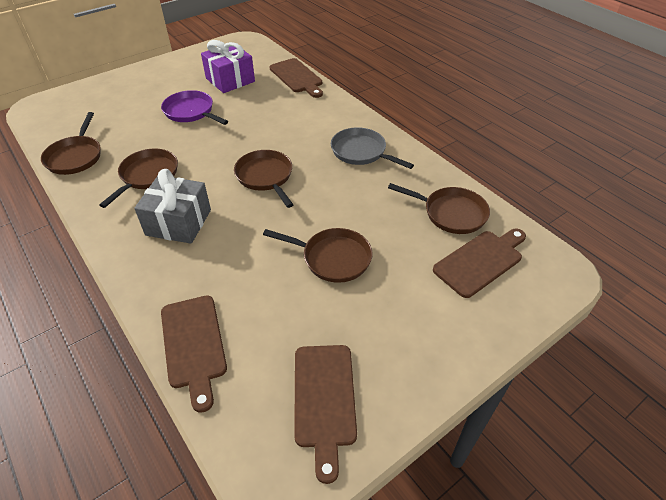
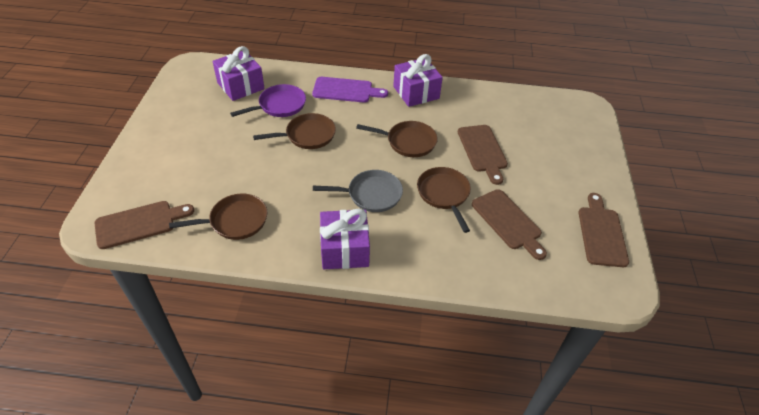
brown pan: [41,112,101,175] [99,149,178,208] [234,150,293,208] [263,228,372,283] [388,183,490,234] = 5 -> [169,194,267,240] [253,113,336,149] [356,121,438,157] [417,167,471,233] = 4
grey gift: [134,169,211,244] = 1 -> none = 0
purple cutting board: none = 0 -> [312,77,388,103] = 1
purple gift: [201,40,255,93] = 1 -> [212,46,265,101] [320,208,370,269] [393,54,443,107] = 3

